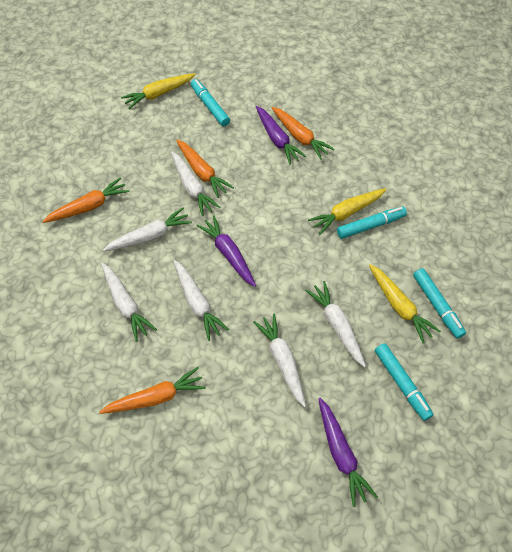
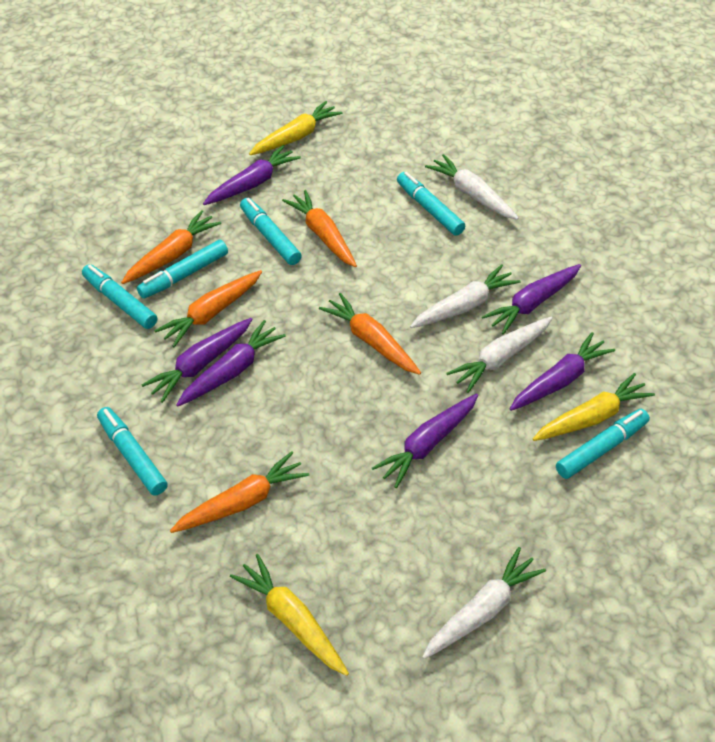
orange carrot: [42,177,129,223] [99,367,206,414] [176,140,234,198] [272,107,335,160] = 4 -> [121,210,221,284] [154,270,262,347] [170,451,309,533] [282,190,357,267] [319,293,421,375] = 5
purple carrot: [196,215,256,287] [256,106,307,165] [318,398,378,507] = 3 -> [142,318,252,403] [176,320,286,406] [203,145,301,205] [372,394,478,488] [482,264,581,335] [509,332,615,411] = 6
turquoise marker: [191,79,230,126] [337,206,407,239] [375,343,434,421] [413,268,466,339] = 4 -> [82,264,157,329] [97,407,168,496] [137,240,228,299] [240,198,302,265] [397,172,465,236] [556,409,650,479] = 6
white carrot: [101,263,157,342] [103,207,192,252] [171,152,220,216] [174,260,229,341] [253,314,306,407] [305,281,366,367] = 6 -> [410,264,520,328] [422,547,546,659] [425,154,519,220] [446,317,552,393] = 4

